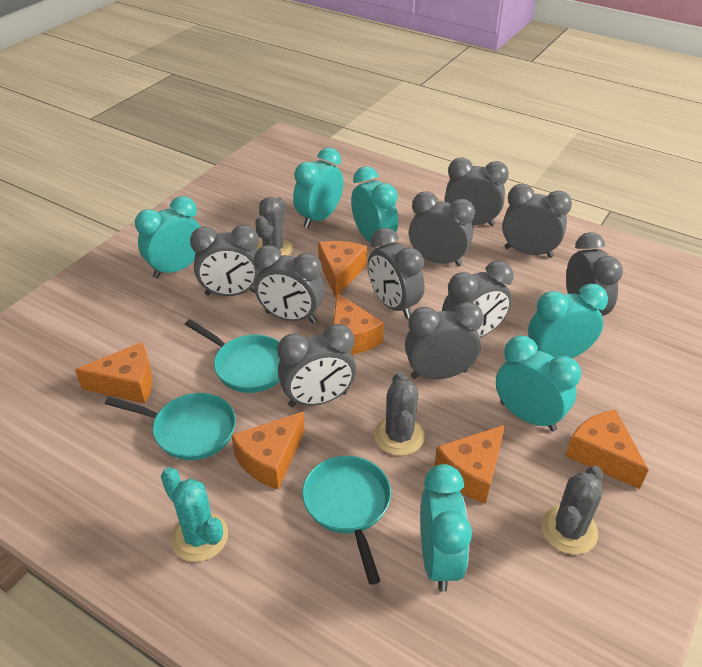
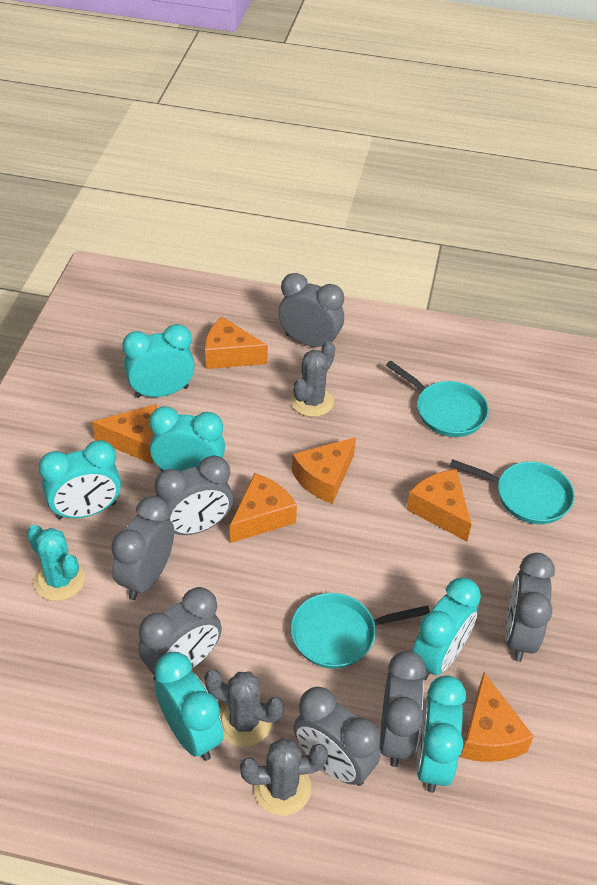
grey clock: [190,225,260,296] [254,245,324,323] [277,324,356,407] [368,228,425,319] [405,302,484,379] [409,191,475,267] [442,261,513,338] [445,158,509,226] [502,184,572,258] [566,232,623,316] = 10 -> [111,496,174,600] [138,587,222,681] [155,456,233,535] [278,273,344,347] [294,687,381,786] [380,651,426,767] [505,553,555,662] = 7

